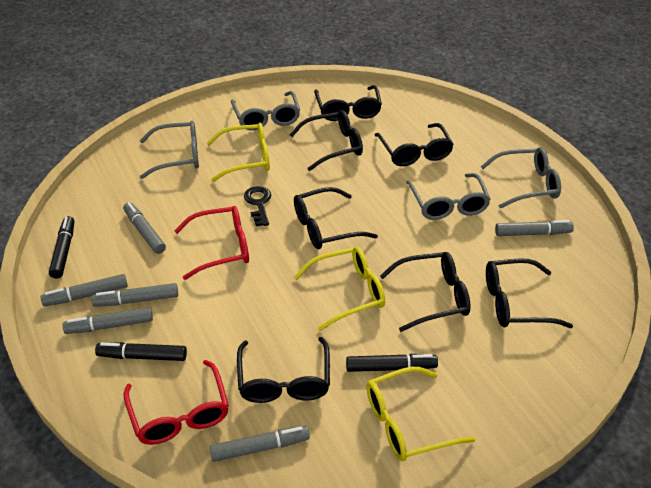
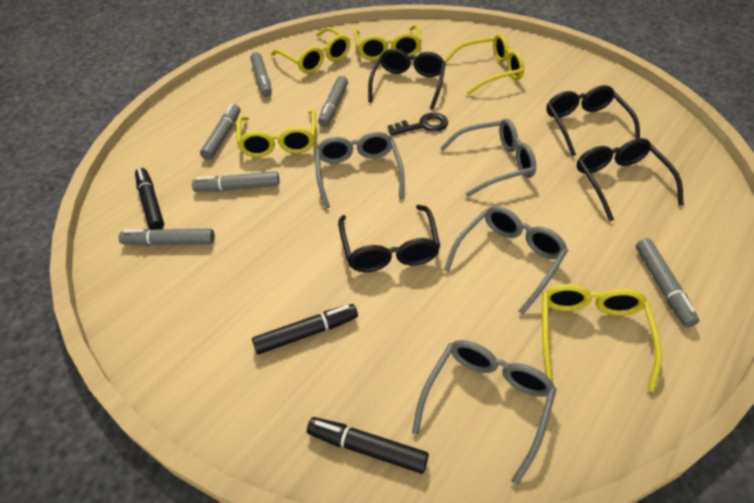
black glasses: [237,337,330,403] [290,110,363,171] [294,187,378,249] [314,85,382,121] [375,123,454,166] [380,252,471,332] [486,258,573,328] = 7 -> [338,205,440,272] [368,48,446,110] [546,85,640,156] [577,138,684,221] = 4
red glasses: [124,360,229,445] [175,206,249,280] = 2 -> none = 0
yellow glasses: [207,123,270,182] [293,247,385,331] [366,367,475,461] = 3 -> [236,110,316,157] [271,27,350,74] [353,24,422,60] [443,34,524,95] [542,284,662,392] = 5

